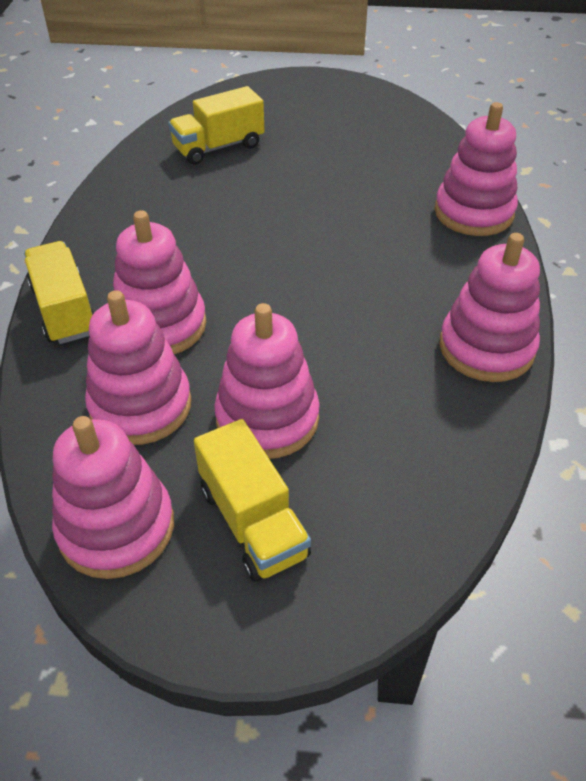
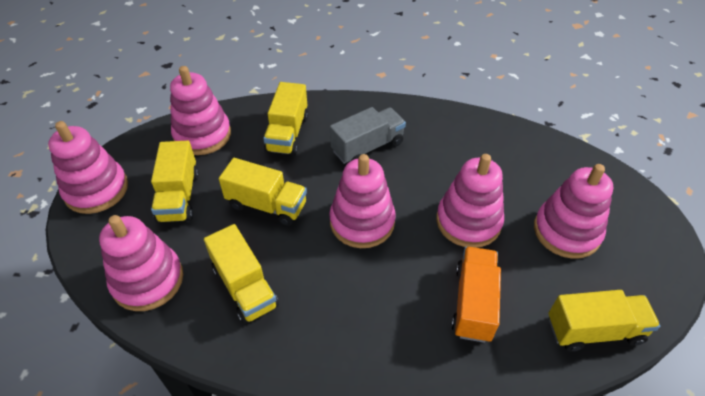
grey truck: none = 0 -> [330,107,406,164] = 1
orange truck: none = 0 -> [451,247,501,343] = 1
yellow truck: [24,241,95,344] [168,86,264,165] [194,419,311,582] = 3 -> [151,141,199,223] [204,224,279,324] [219,158,307,226] [263,82,308,155] [548,290,660,352] = 5

